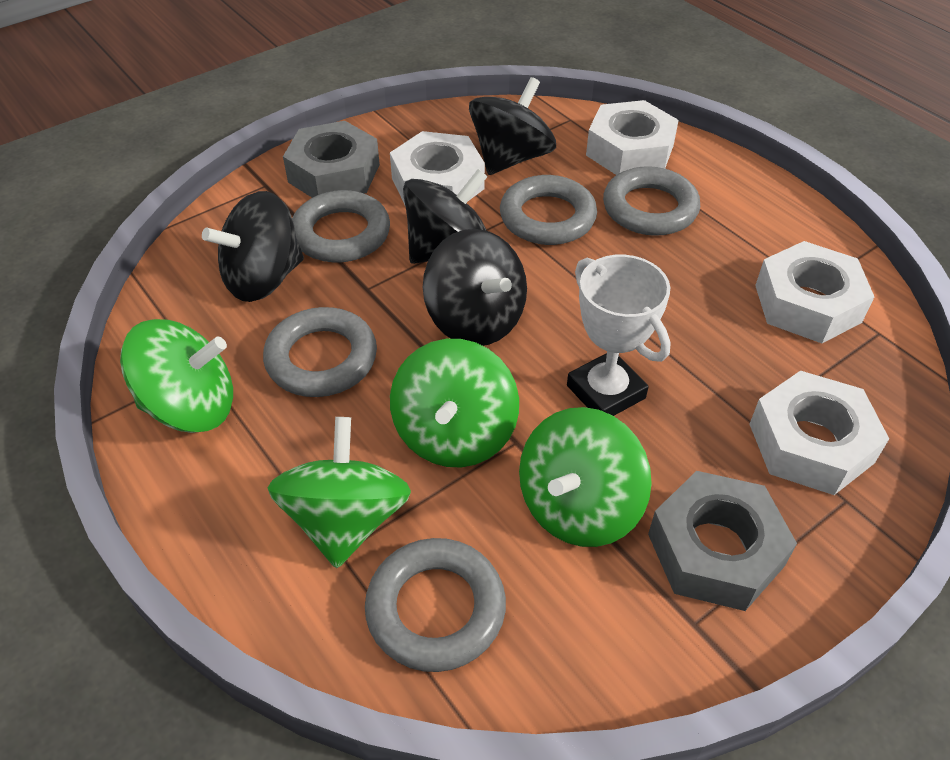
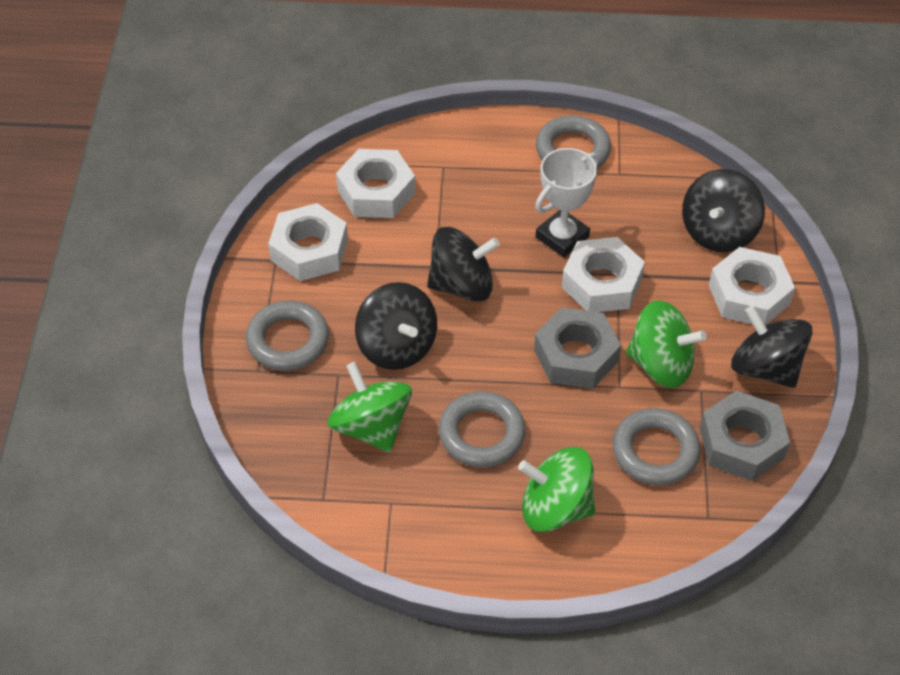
green spinning top: [120,319,233,433] [268,417,411,568] [390,339,519,467] [519,407,652,547] = 4 -> [328,362,412,452] [518,447,595,532] [626,300,707,388] = 3
grey ring: [263,307,377,397] [292,190,390,262] [365,538,506,672] [500,175,597,245] [603,166,700,236] = 5 -> [246,301,329,371] [439,391,526,467] [536,115,611,168] [612,408,701,485] = 4

